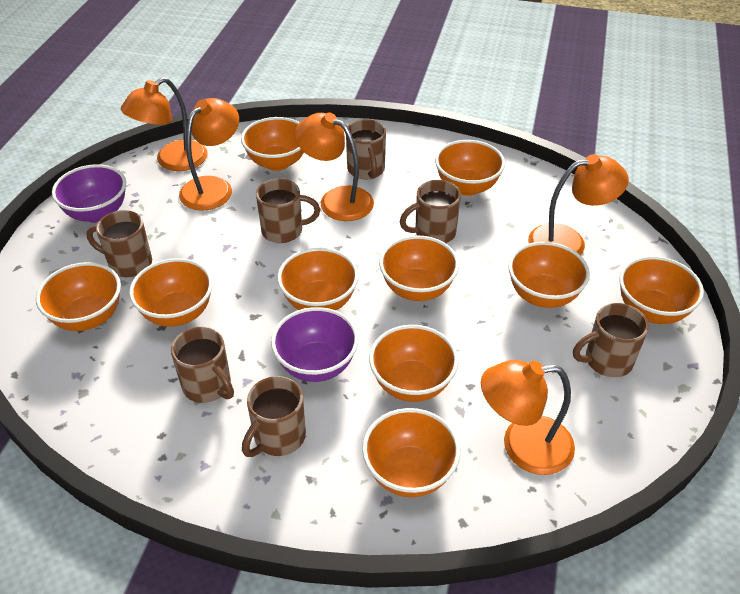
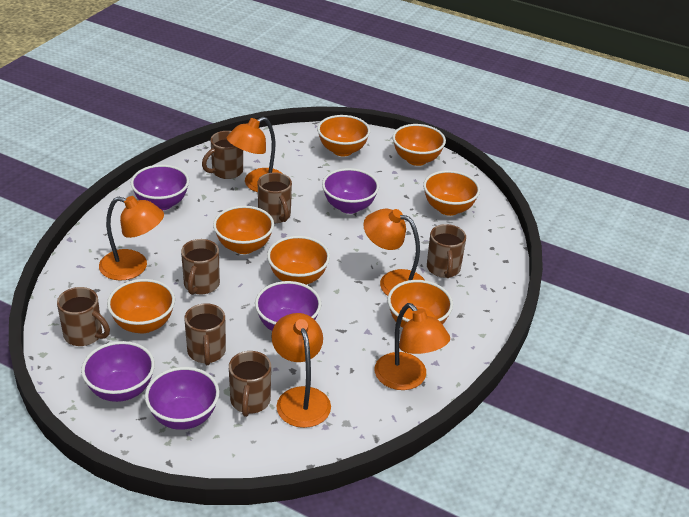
orange bowl: [36,262,121,331] [129,258,213,327] [241,117,304,171] [277,248,359,310] [362,408,460,497] [369,325,458,402] [379,236,459,301] [435,140,505,196] [508,242,590,308] [619,256,704,324] = 10 -> [107,279,175,333] [213,206,274,254] [267,236,330,285] [317,115,370,156] [387,280,453,328] [392,124,446,166] [423,170,480,216] = 7
purple bowl: [52,164,126,223] [271,307,358,382] = 2 -> [81,341,155,402] [131,165,189,210] [145,367,219,430] [255,281,321,331] [322,168,379,214] = 5

